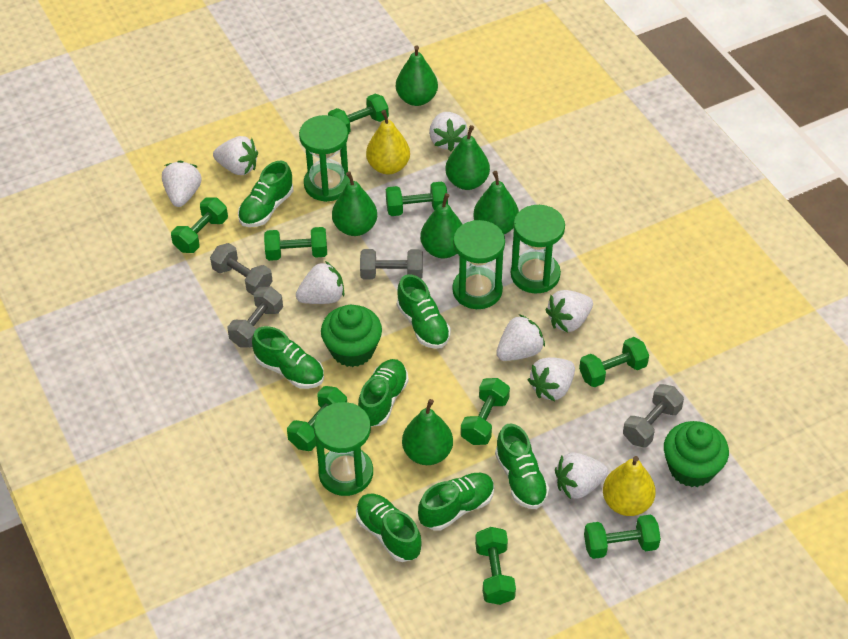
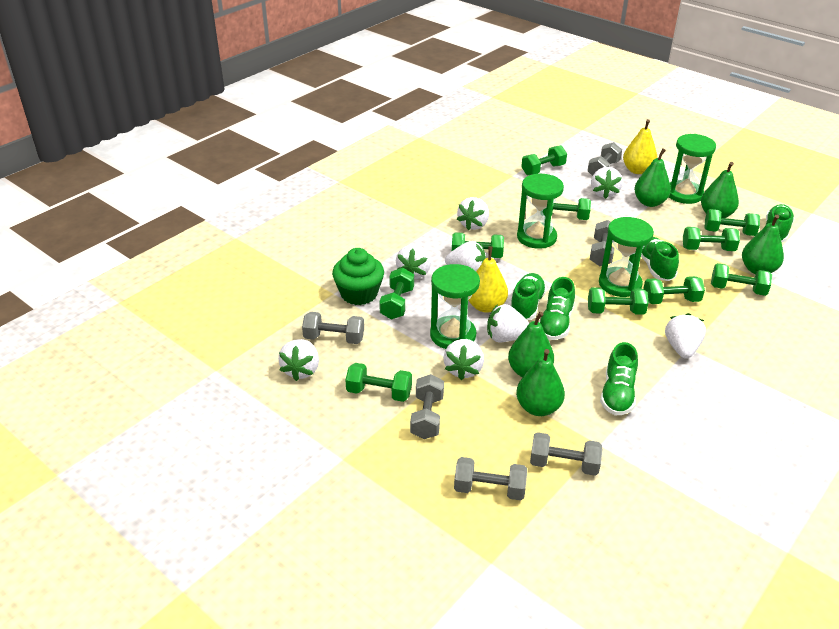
green cupcake: [321,305,382,367] [664,421,729,487] = 2 -> [332,248,384,305] = 1
green dumbbell: [171,197,228,253] [264,227,327,261] [287,386,347,451] [328,94,389,134] [386,182,448,216] [461,378,510,445] [475,527,516,605] [579,337,649,387] [584,514,661,559] = 9 -> [345,363,412,402] [379,268,414,319] [452,232,504,258] [521,145,567,175] [542,198,591,220] [588,287,648,315] [643,276,705,304] [683,227,740,251] [704,209,760,236] [711,263,772,296] = 10
green pear: [332,171,377,236] [396,45,438,106] [402,399,453,465] [420,193,463,258] [445,125,490,190] [473,171,519,234] = 6 -> [508,312,554,378] [516,349,565,416] [634,148,671,207] [701,162,739,218] [742,215,784,274] = 5
green shoe: [238,161,293,227] [252,326,324,389] [356,494,422,562] [358,359,409,427] [397,274,451,349] [418,473,494,531] [495,423,549,509] = 7 -> [511,273,547,320] [539,277,575,340] [600,342,638,415] [641,237,679,281] [766,204,794,242] = 5
grey dumbbell: [210,243,273,296] [227,287,283,348] [360,249,423,280] [623,384,684,447] = 4 -> [302,312,364,344] [410,374,444,439] [454,457,527,500] [530,432,602,476] [588,142,622,176] [590,220,615,266] = 6

